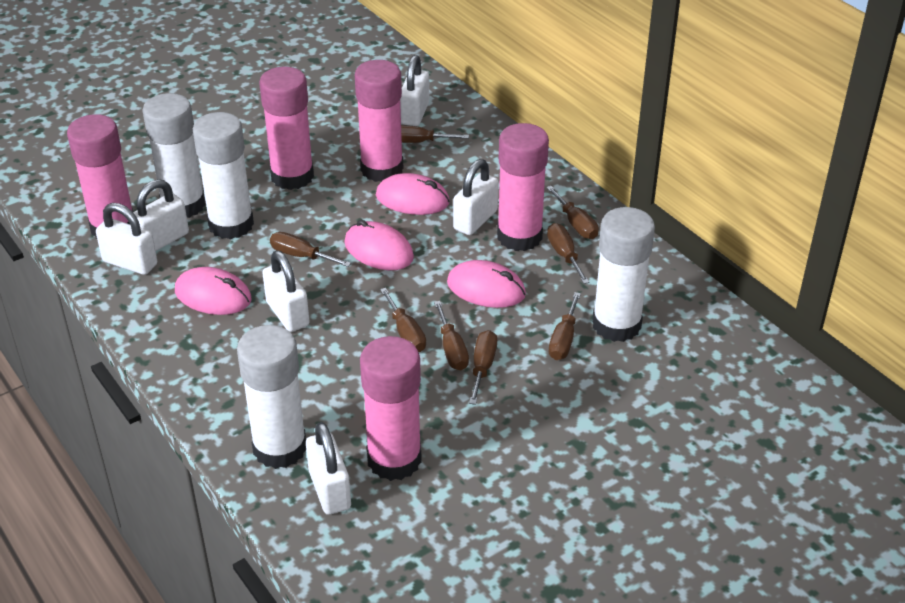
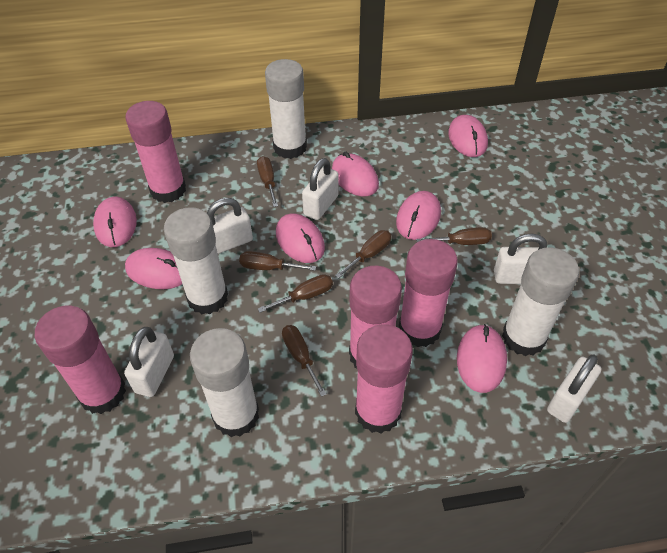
brown screwdriver: [270,232,351,267] [380,288,426,352] [401,125,469,143] [434,301,469,370] [469,330,497,405] [546,186,599,239] [547,223,590,284] [549,292,581,360] = 8 -> [239,251,316,271] [257,156,278,207] [258,274,333,313] [282,325,327,397] [335,230,391,279] [416,227,492,245] = 6
pink mouse: [175,267,252,315] [344,220,414,270] [376,173,450,215] [447,260,526,308] = 4 -> [93,197,137,247] [125,248,182,289] [276,213,325,263] [332,152,379,196] [396,191,441,240] [448,115,488,157] [457,324,507,393] = 7
white padlock: [96,203,157,275] [133,179,189,251] [262,250,310,332] [306,422,351,515] [400,55,430,126] [453,159,499,235] = 6 -> [124,327,174,397] [207,198,253,254] [302,158,339,220] [494,233,547,284] [547,355,601,423] = 5

